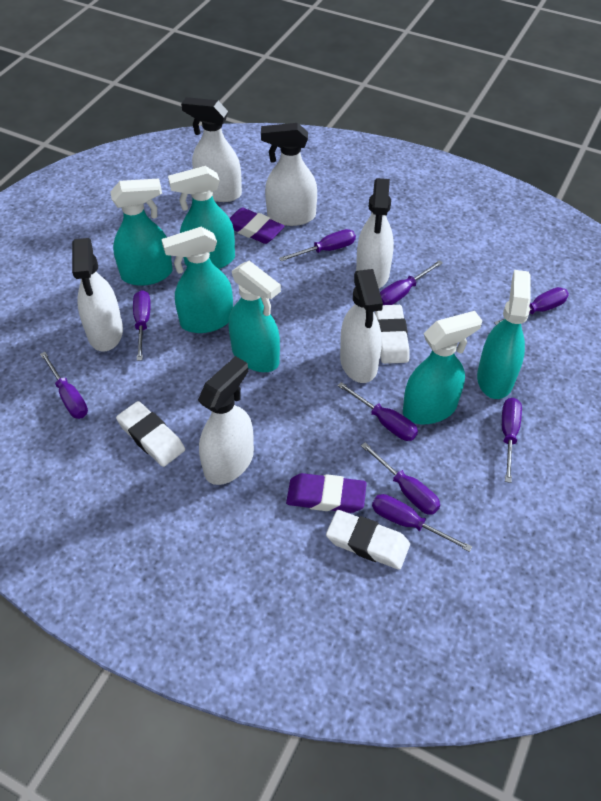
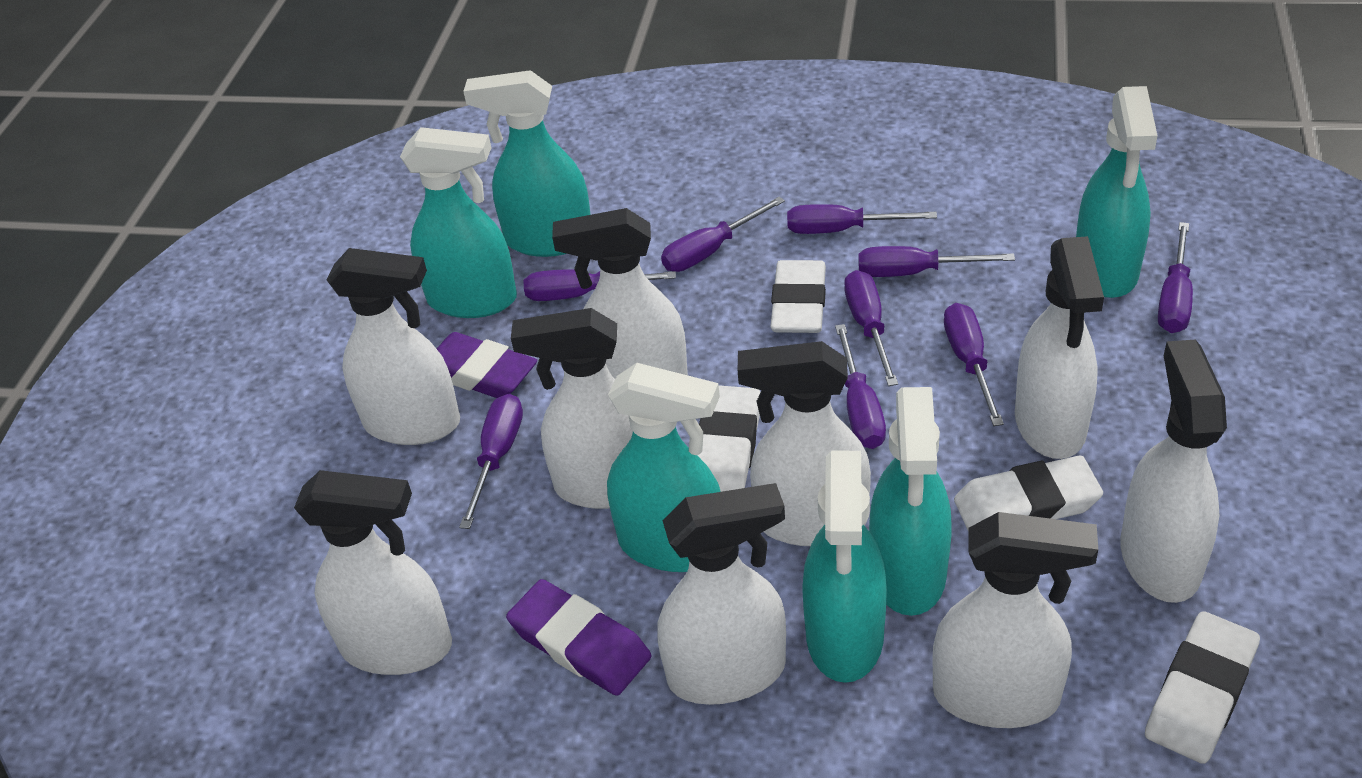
white eraser: [116,401,185,467] [326,510,410,570] [375,305,409,364] = 3 -> [697,385,761,492] [770,260,826,333] [954,456,1103,532] [1145,611,1260,764] = 4
white spray bottle: [72,238,123,351] [181,97,242,202] [198,356,254,485] [261,123,317,226] [340,269,383,383] [356,178,394,289] = 6 -> [294,470,452,675] [327,248,460,445] [511,308,633,509] [552,208,688,379] [657,483,786,705] [738,341,871,546] [932,512,1098,728] [1015,236,1104,459] [1121,340,1227,603] = 9

